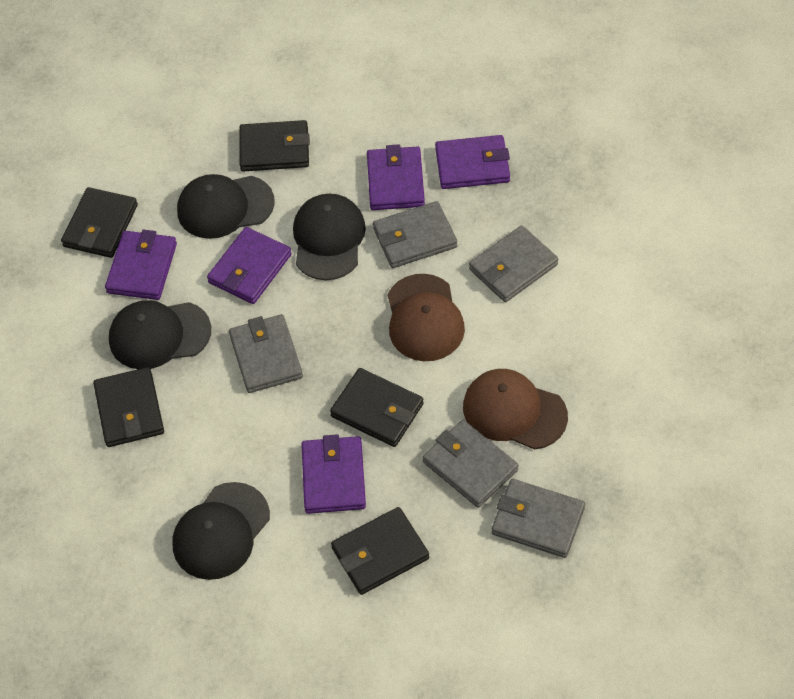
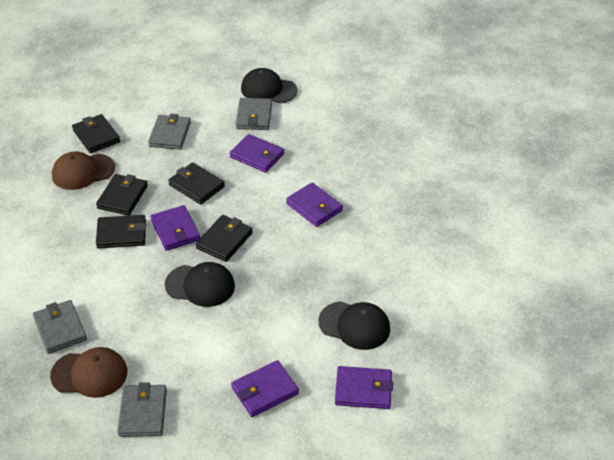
black cap: [109,300,211,369] [173,482,270,580] [177,174,275,239] [293,193,366,280] = 4 -> [165,262,235,307] [241,68,298,104] [318,301,390,350] = 3
grey wallet: [229,314,303,393] [373,201,457,268] [423,420,519,508] [469,225,558,302] [492,479,585,558] = 5 -> [33,300,87,354] [117,382,167,437] [148,114,191,150] [236,98,272,130] = 4

